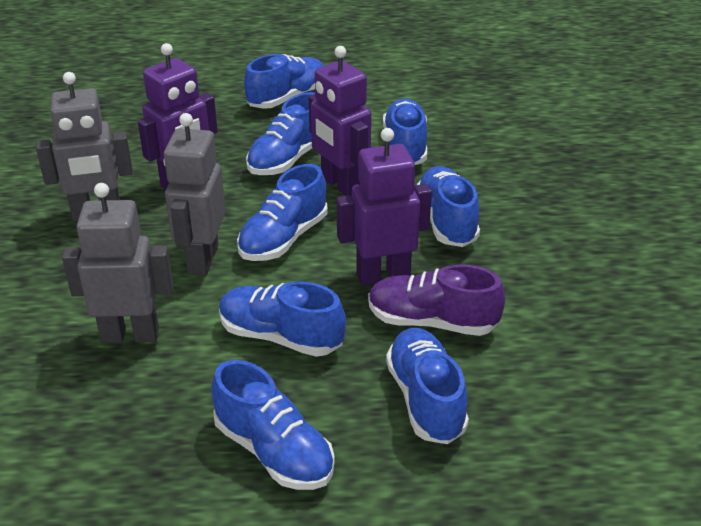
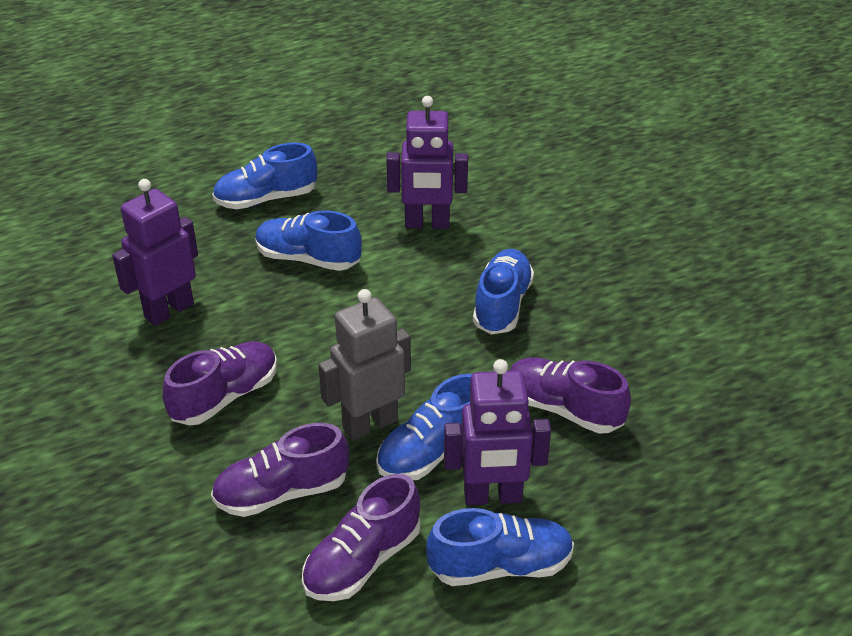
blue shoe: [211,360,335,490] [219,281,346,357] [237,164,328,261] [244,54,324,109] [246,92,315,175] [383,99,427,165] [386,328,469,444] [417,166,480,247] = 8 -> [212,142,317,209] [255,211,362,271] [376,374,472,480] [426,508,574,586] [473,249,534,334] = 5
grey robot: [36,72,133,222] [62,183,174,343] [163,113,226,276] = 3 -> [318,289,411,441] = 1
purple shoe: [368,264,505,336] = 1 -> [163,341,277,425] [211,423,349,517] [302,474,421,601] [510,357,631,434] = 4

